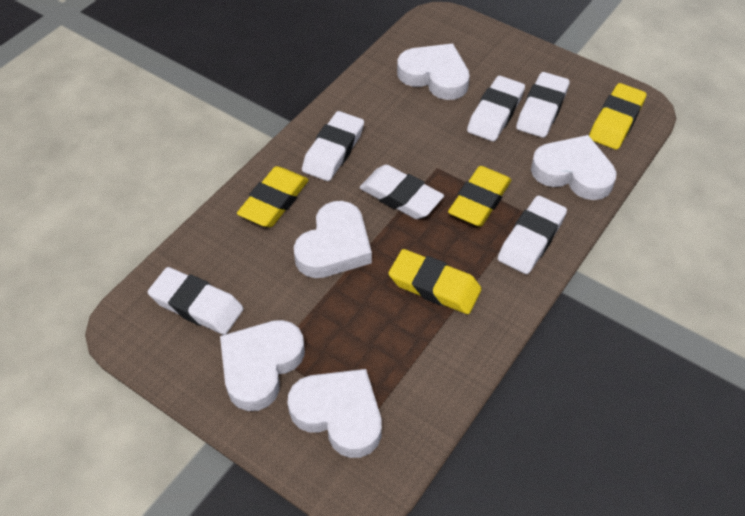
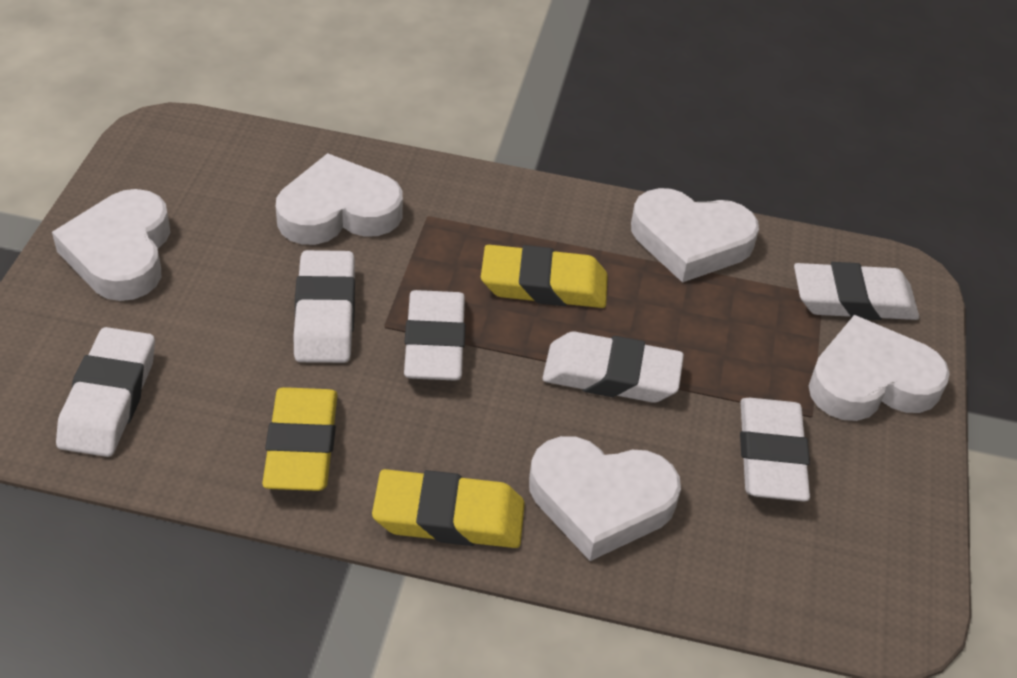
yellow eraser: [237,166,309,227] [388,249,481,314] [448,166,511,226] [589,83,646,150] = 4 -> [262,387,337,491] [372,469,525,548] [481,245,608,308] = 3

